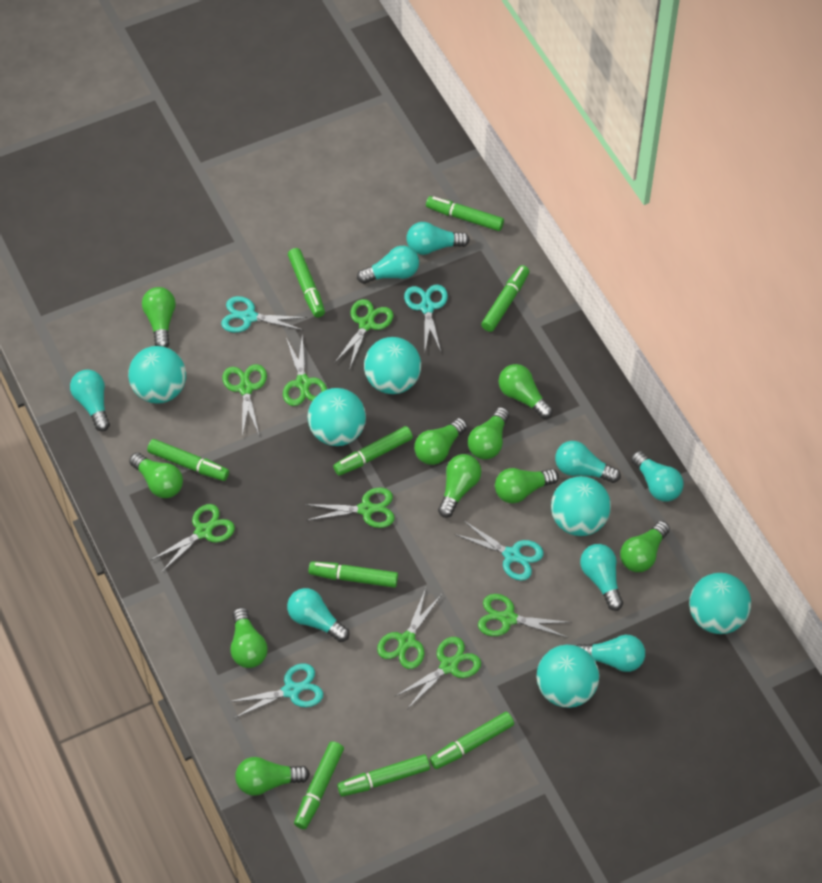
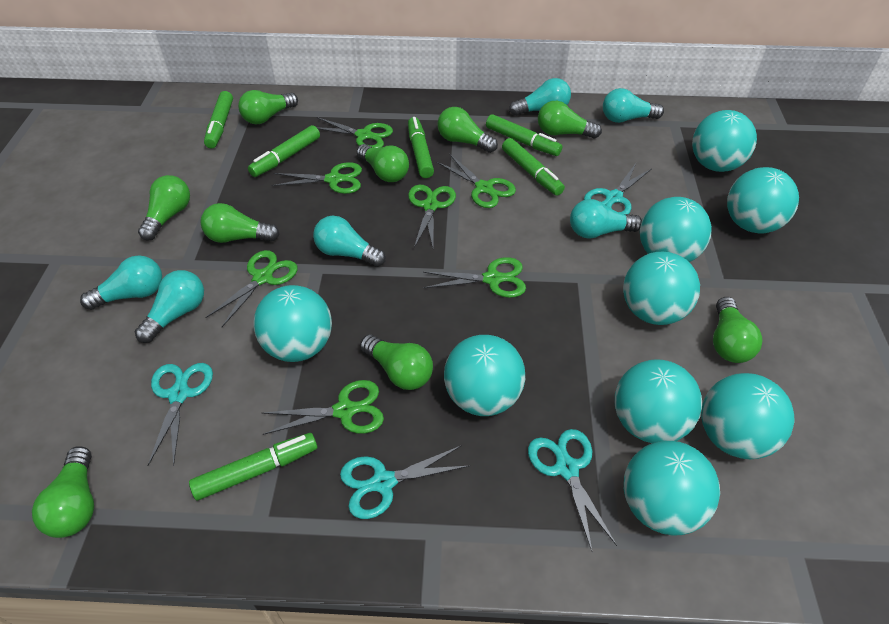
green light bulb: [129,452,183,498] [142,287,176,348] [230,607,268,668] [235,757,310,796] [414,418,467,465] [438,454,481,518] [468,407,510,460] [495,468,559,504] [499,364,553,419] [620,521,670,572] = 10 -> [32,446,94,538] [138,175,190,240] [201,203,280,243] [238,90,298,124] [357,144,409,182] [360,334,433,390] [437,107,498,153] [538,101,602,139] [713,297,762,363] = 9
green marker: [147,439,229,481] [288,248,325,318] [294,741,344,829] [309,561,398,588] [333,426,413,476] [337,754,430,797] [426,196,504,231] [430,712,514,769] [481,265,529,332] = 9 -> [189,433,317,501] [204,91,233,149] [248,125,320,177] [408,117,434,178] [486,114,562,156] [502,138,565,195] = 6
green scissors: [150,504,235,573] [222,364,267,436] [283,336,327,406] [305,488,395,528] [335,299,394,370] [377,588,442,669] [396,637,481,708] [478,594,571,638] = 8 -> [205,250,298,327] [262,380,384,435] [272,162,362,194] [316,117,393,148] [408,185,456,248] [423,257,526,298] [437,154,516,208] = 7
turquoise ball: [128,346,186,404] [308,388,366,446] [364,337,421,394] [536,645,599,708] [551,476,611,536] [689,573,751,634] = 6 -> [254,285,332,362] [444,335,525,416] [615,359,702,443] [623,252,700,325] [624,441,720,536] [640,197,712,262] [692,110,757,172] [701,373,794,460] [727,167,799,233] = 9
turquoise light bulb: [70,369,110,432] [287,588,350,642] [357,246,419,284] [406,222,470,255] [555,441,621,483] [576,635,645,672] [580,544,623,611] [631,451,684,502] = 8 -> [80,256,162,310] [135,270,204,343] [313,215,386,267] [509,78,571,116] [570,199,642,239] [603,88,664,123] = 6

